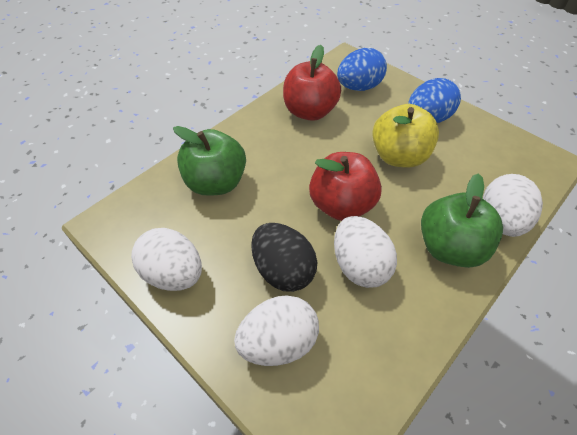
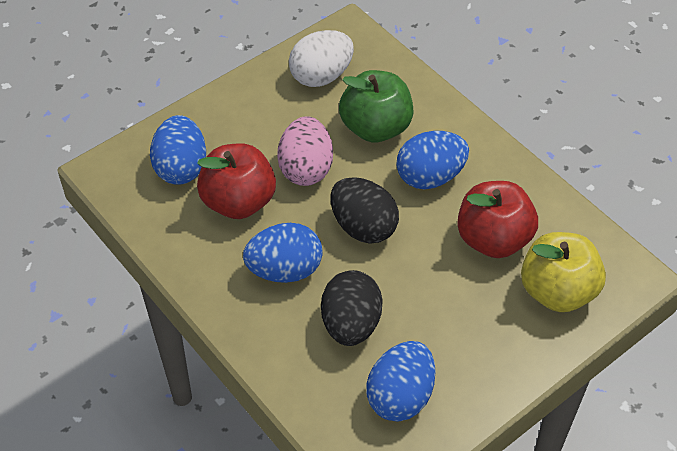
black egg: [251,223,317,292] = 1 -> [321,270,383,346] [330,177,399,244] = 2
blue egg: [337,48,387,91] [408,78,461,123] = 2 -> [150,115,206,185] [243,223,323,283] [366,341,435,422] [396,131,469,189] = 4
green apple: [173,126,246,196] [421,173,503,268] = 2 -> [339,70,414,143] = 1
pink egg: none = 0 -> [277,116,333,186] = 1
white egg: [131,228,202,291] [234,295,319,366] [334,216,397,288] [483,174,543,237] = 4 -> [289,30,354,87] = 1

